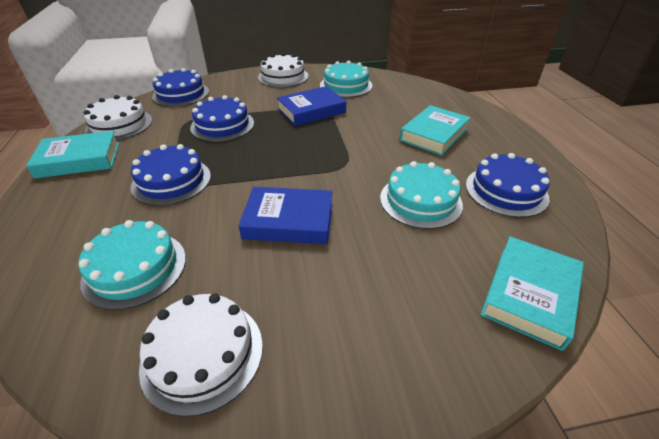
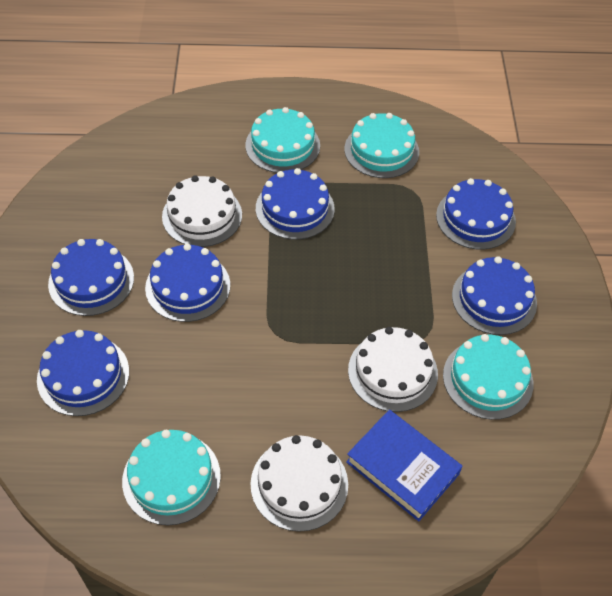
blue book: [239,187,333,244] [277,86,346,126] = 2 -> [346,410,463,521] = 1
blue cake: [131,144,211,206] [152,68,209,107] [190,95,254,142] [466,153,550,218] = 4 -> [37,330,129,416] [48,239,134,316] [145,244,230,322] [256,168,335,239] [436,178,516,250] [452,256,537,335] = 6
turquoise book: [26,131,119,179] [399,105,471,156] [481,236,584,351] = 3 -> none = 0
turquoise cake: [79,220,186,310] [320,61,373,97] [380,161,463,229] = 3 -> [122,430,221,525] [246,107,320,173] [344,113,419,178] [443,334,533,420] = 4

